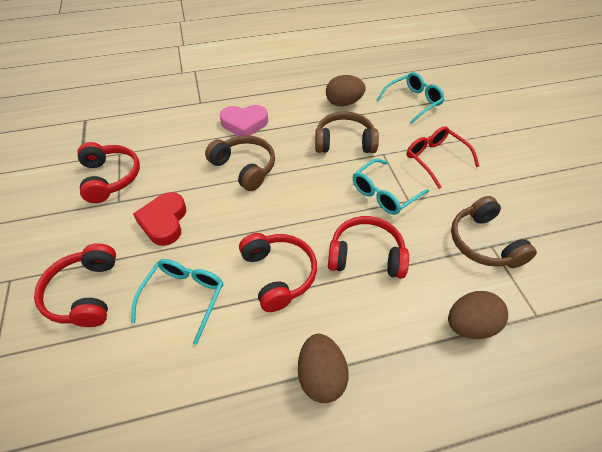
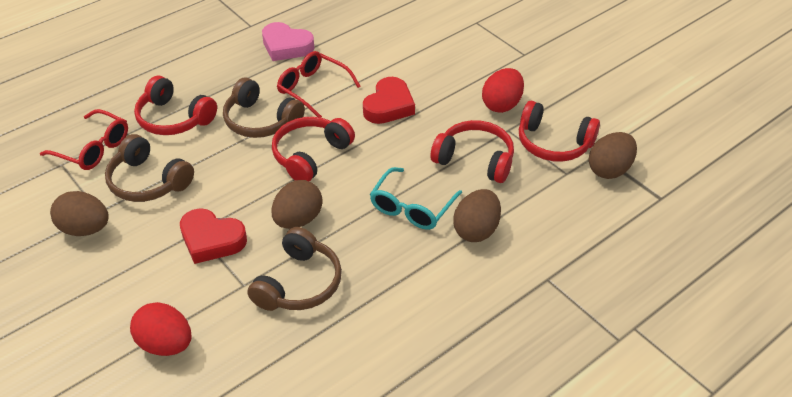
brown egg: [298,334,349,403] [326,75,366,106] [448,291,508,339] = 3 -> [50,191,109,236] [271,180,323,229] [453,189,501,242] [589,132,637,179] = 4
red egg: none = 0 -> [130,302,192,356] [482,68,524,113] = 2
red glasses: [406,126,479,189] = 1 -> [40,109,128,170] [277,51,361,118] = 2
red heart: [133,192,186,246] = 1 -> [180,208,247,264] [363,77,415,124] = 2
turquoise glasses: [131,259,223,345] [353,159,429,215] [377,72,445,124] = 3 -> [370,167,462,230] = 1

